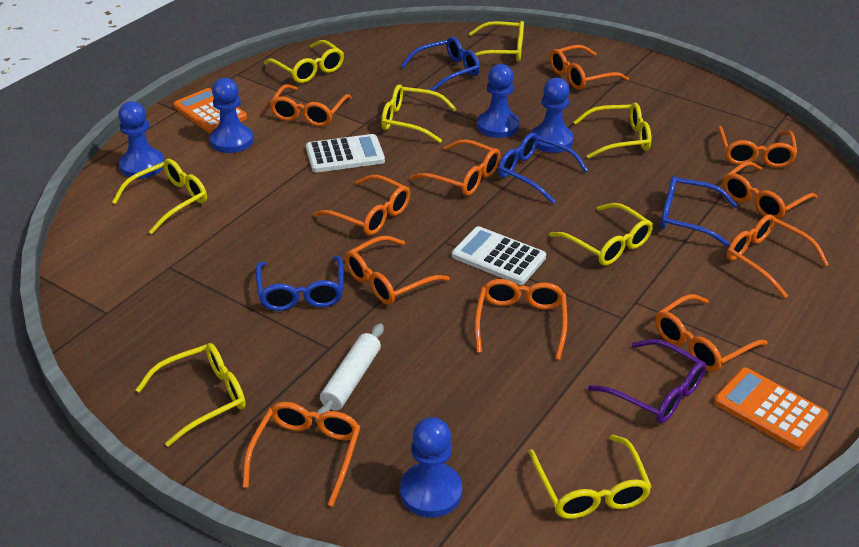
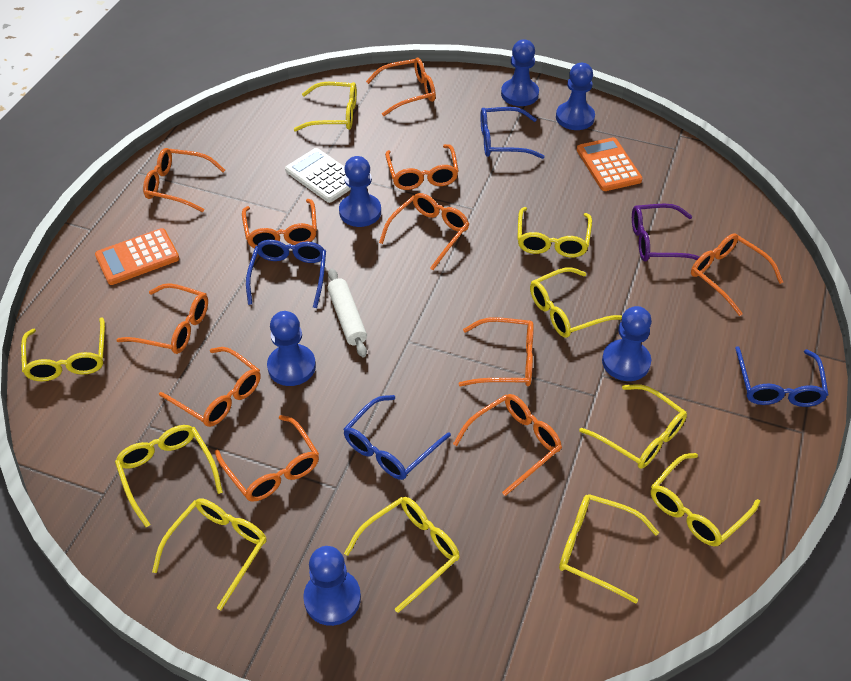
blue pawn: [118,101,165,179] [210,78,254,153] [400,417,462,517] [477,64,519,138] [531,78,574,153] = 5 -> [267,311,316,386] [303,546,361,626] [339,156,381,227] [501,39,539,106] [556,63,595,130] [602,306,652,381] = 6
white calculator: [306,134,385,173] [452,226,546,285] = 2 -> [285,148,351,203] = 1
yellow glasses: [112,159,207,234] [135,343,246,447] [264,40,344,83] [381,84,457,143] [469,21,524,62] [528,435,652,519] [549,203,653,266] [573,103,651,159] = 8 -> [21,318,105,381] [115,425,223,527] [152,498,267,610] [294,82,357,132] [344,497,460,613] [517,207,592,257] [530,267,622,338] [559,494,659,603] [579,384,687,469] [651,453,760,547] = 10

